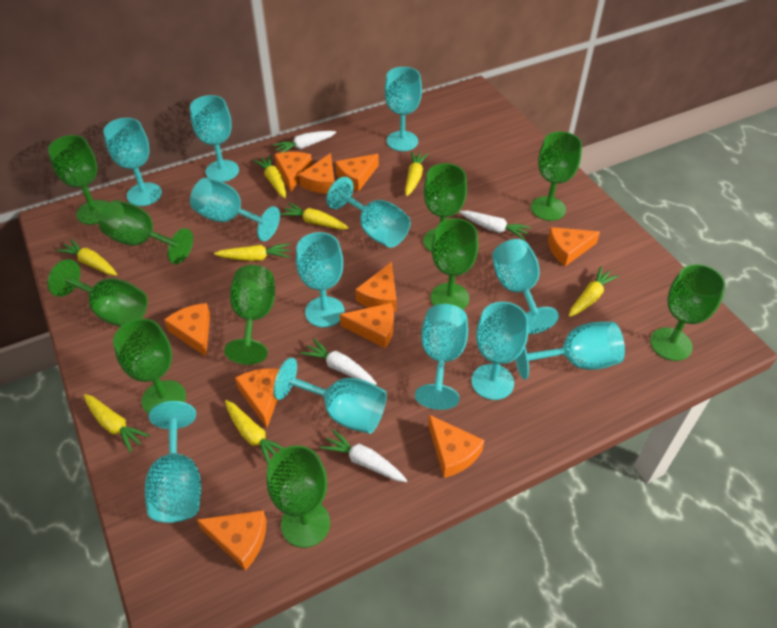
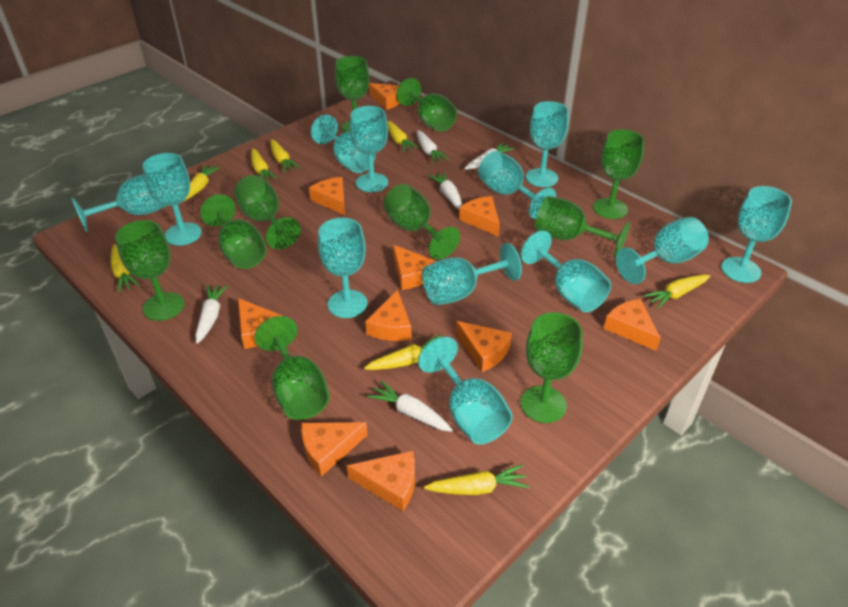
white carrot: [273,131,336,153] [300,338,377,385] [320,429,407,482] [460,211,531,240] = 4 -> [195,285,228,344] [367,381,452,432] [417,130,449,163] [428,171,462,210] [464,142,515,170] = 5

